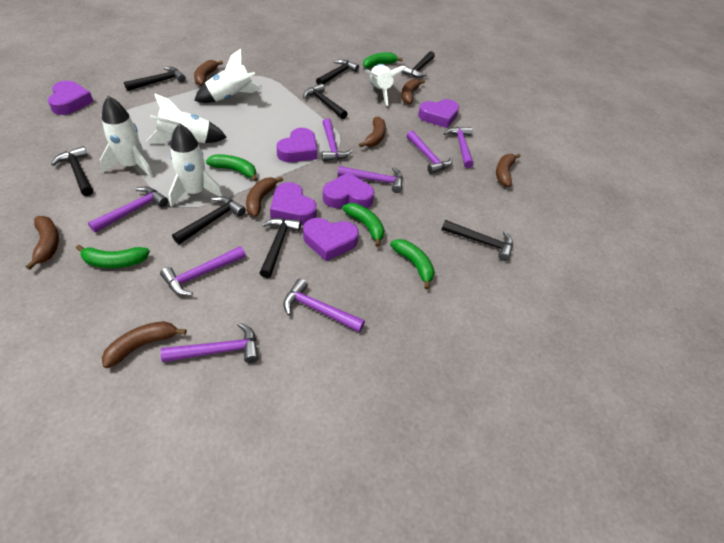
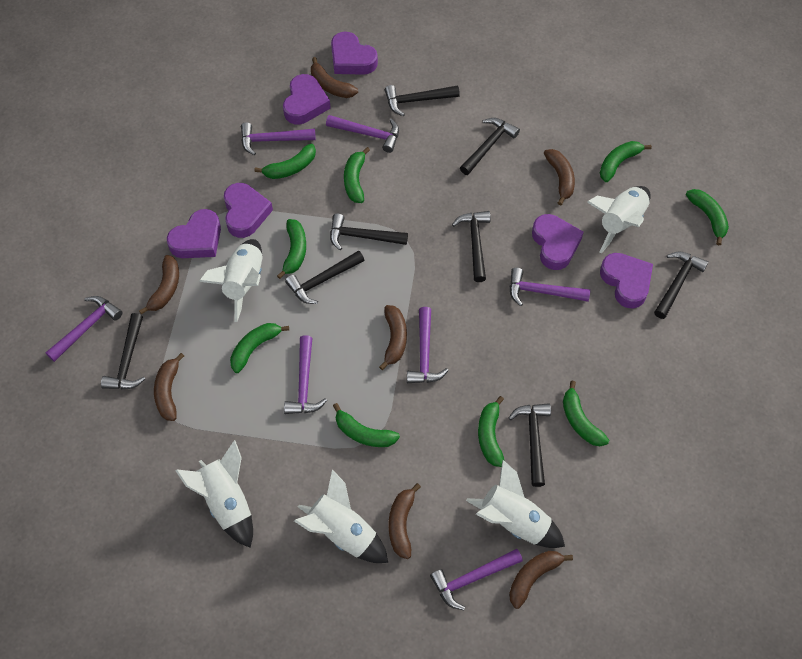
green banana: [76,245,150,268] [206,154,258,181] [342,203,384,247] [363,52,403,68] [390,239,435,289] = 5 -> [230,323,289,373] [254,144,316,179] [277,219,306,279] [333,403,400,447] [344,147,370,203] [478,396,504,467] [563,381,609,446] [600,141,652,182] [686,189,729,246] = 9
purple hammer: [88,186,168,233] [160,246,246,295] [160,322,259,363] [283,278,365,332] [322,118,352,161] [338,166,403,193] [407,131,452,174] [444,127,474,168] = 8 -> [45,296,123,362] [241,122,316,156] [284,335,327,414] [326,115,399,153] [407,307,449,383] [430,549,523,610] [510,268,590,306] = 7

